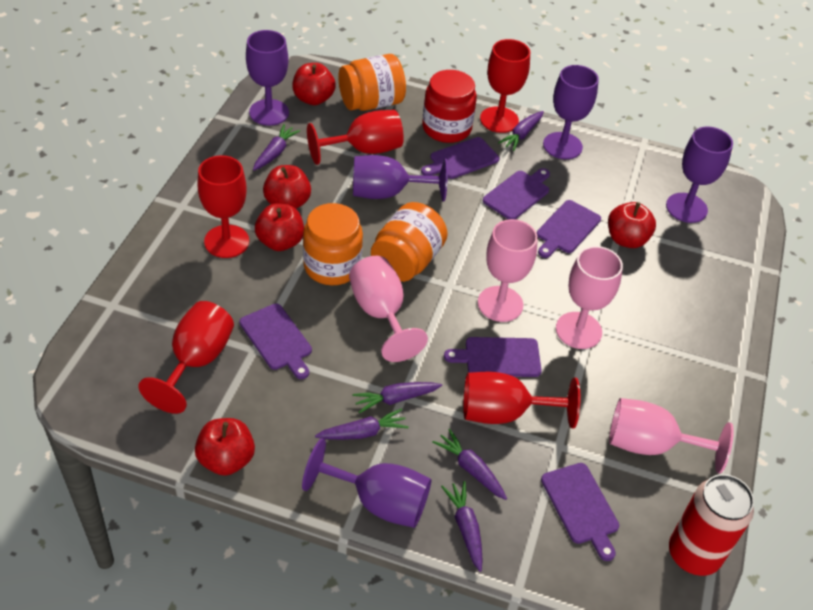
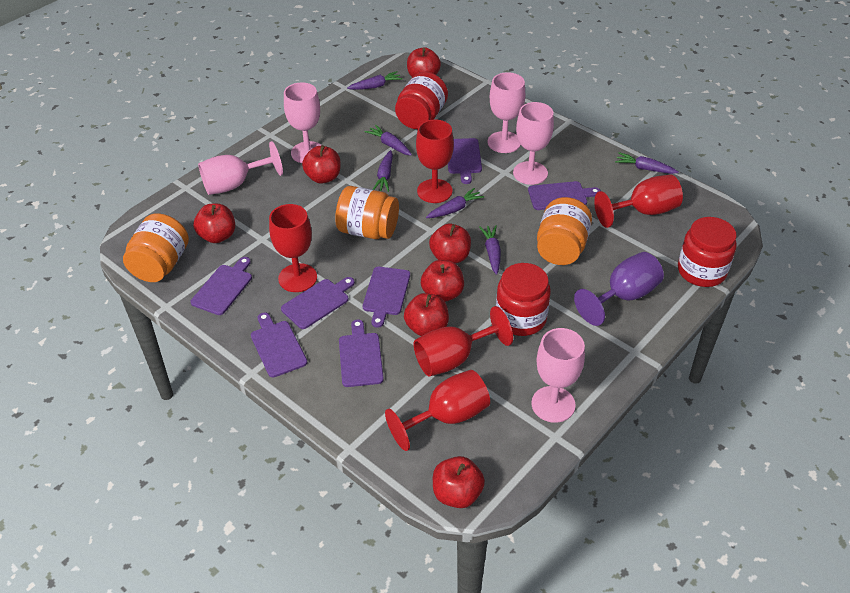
pink goblet: [349,256,428,362] [478,219,538,322] [556,246,623,349] [609,398,734,473] = 4 -> [198,141,283,195] [284,82,321,163] [488,72,525,153] [513,102,554,185] [531,328,585,423] = 5
purple cutting board: [240,304,312,379] [421,137,499,179] [444,337,542,377] [483,168,550,219] [537,200,601,258] [541,463,619,561] = 6 -> [190,257,252,315] [251,312,308,377] [281,277,355,329] [339,319,384,387] [363,267,410,328] [448,138,482,184] [528,181,601,210] = 7
purple goblet: [246,30,289,126] [302,439,431,528] [353,155,448,201] [543,65,599,159] [666,127,733,223] = 5 -> [574,252,664,326] = 1
red apple: [195,418,255,476] [255,203,304,251] [263,165,311,209] [292,63,336,105] [608,202,656,248] = 5 -> [194,204,235,243] [302,145,341,184] [404,293,449,336] [407,47,441,77] [421,260,464,302] [429,224,471,264] [433,456,485,508] = 7
red can: [669,474,754,576] = 1 -> none = 0
red jar: [422,70,477,143] = 1 -> [395,72,448,129] [496,263,551,336] [678,217,737,287] = 3

